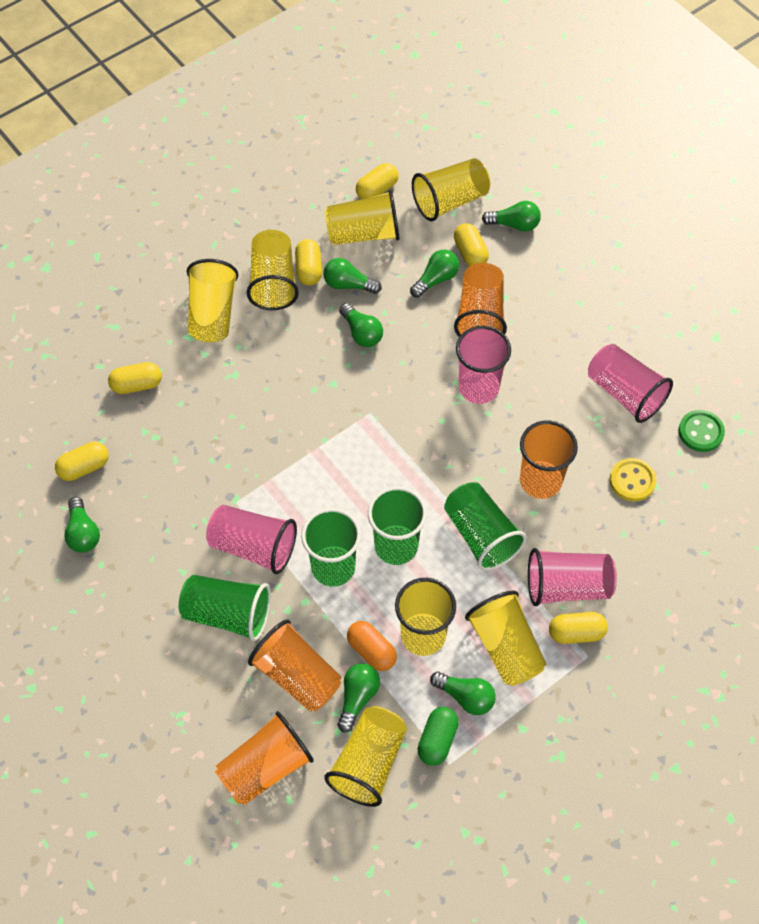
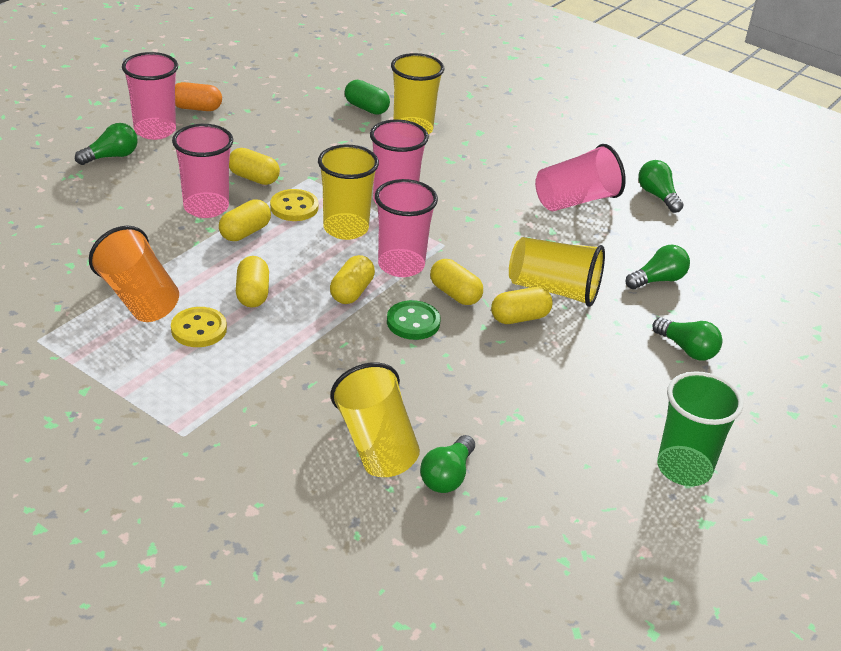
green cup: [179,575,271,641] [301,508,361,587] [368,487,427,565] [444,482,527,571] = 4 -> [657,371,743,486] = 1
green light bulb: [64,497,100,552] [323,258,382,294] [337,663,380,732] [339,303,383,347] [410,249,459,298] [430,672,496,715] [482,201,541,232] = 7 -> [75,123,138,165] [420,435,475,493] [625,245,690,289] [638,160,684,213] [652,317,722,360] = 5
orange cup: [215,711,314,805] [248,620,341,712] [454,263,507,337] [520,420,578,499] = 4 -> [89,226,179,322] = 1
pink cup: [206,505,297,574] [456,326,511,404] [528,548,617,606] [588,344,673,423] = 4 -> [122,52,178,140] [172,124,233,218] [370,119,429,204] [375,179,438,277] [535,144,626,212] = 5
yellow button: [610,458,657,501] = 1 -> [171,307,227,347] [270,189,319,221] = 2
yellow cup: [186,259,238,342] [246,230,299,310] [324,706,407,807] [325,190,399,245] [395,578,456,656] [412,158,490,221] [465,590,546,686] = 7 -> [318,144,379,240] [330,362,420,477] [391,53,444,135] [509,237,605,307] = 4

